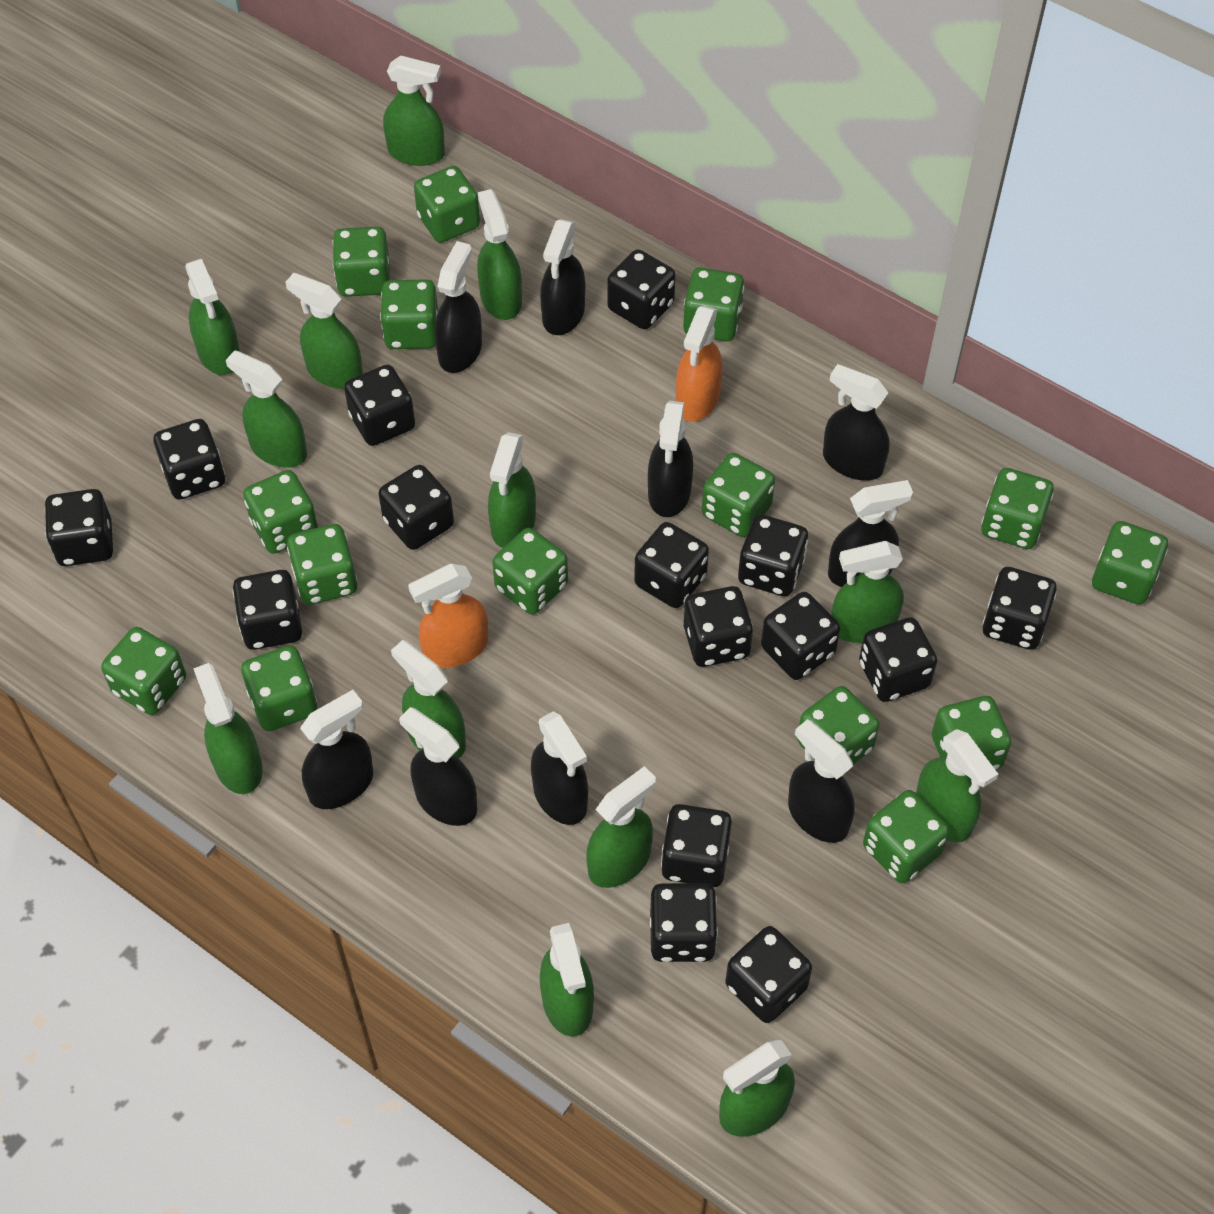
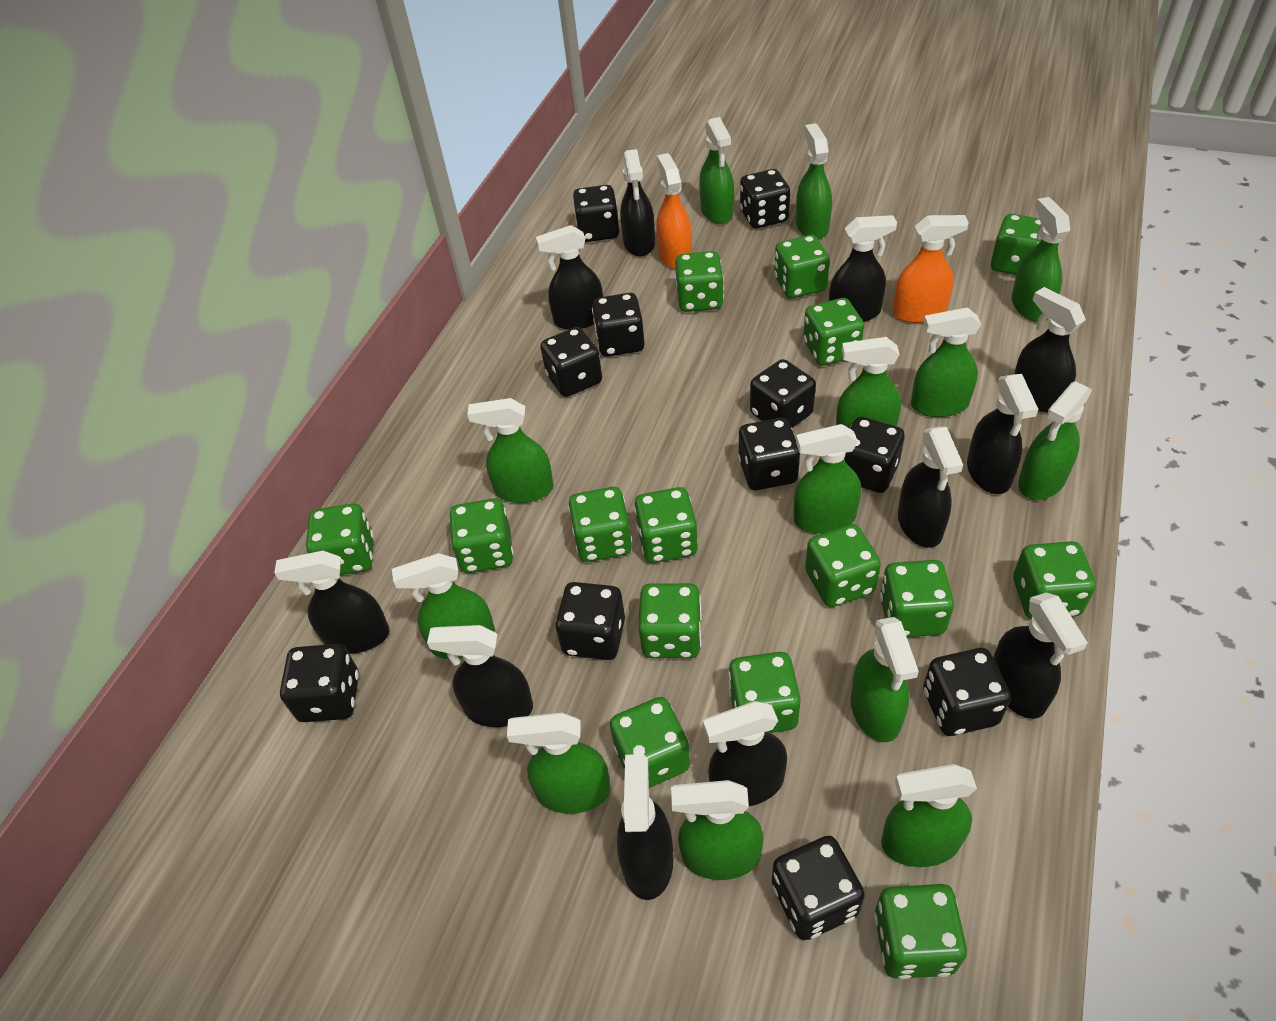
black dice: [45,489,113,566] [153,419,225,500] [233,570,302,650] [344,365,415,446] [379,465,454,550] [607,249,675,329] [634,522,709,608] [650,883,718,962] [661,804,732,887] [684,586,753,667] [725,926,812,1023] [738,515,808,596] [761,592,840,680] [859,617,937,702] [983,567,1057,650] = 15 -> [280,644,359,722] [540,327,602,397] [555,582,625,660] [573,185,619,242] [592,293,645,357] [738,418,800,490] [740,169,790,229] [750,359,816,428] [772,835,865,940] [844,417,905,493] [923,648,1011,736] = 11
black spray bottle: [300,690,373,809] [399,707,477,826] [435,241,482,373] [531,711,588,825] [540,219,585,335] [648,401,693,517] [788,719,855,843] [823,364,889,481] [828,480,913,587] = 9 -> [275,551,390,654] [427,625,533,727] [536,225,603,330] [617,754,673,900] [620,149,655,257] [703,701,787,806] [829,215,897,322] [898,427,963,548] [967,374,1038,494] [993,593,1088,719] [1014,287,1086,413] = 11

